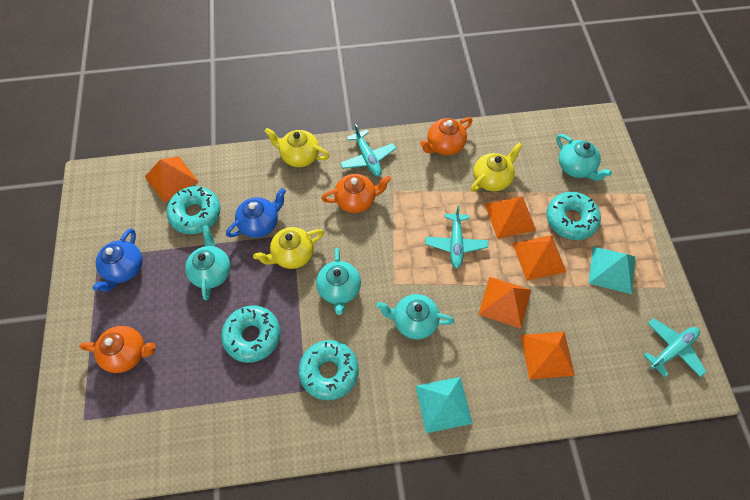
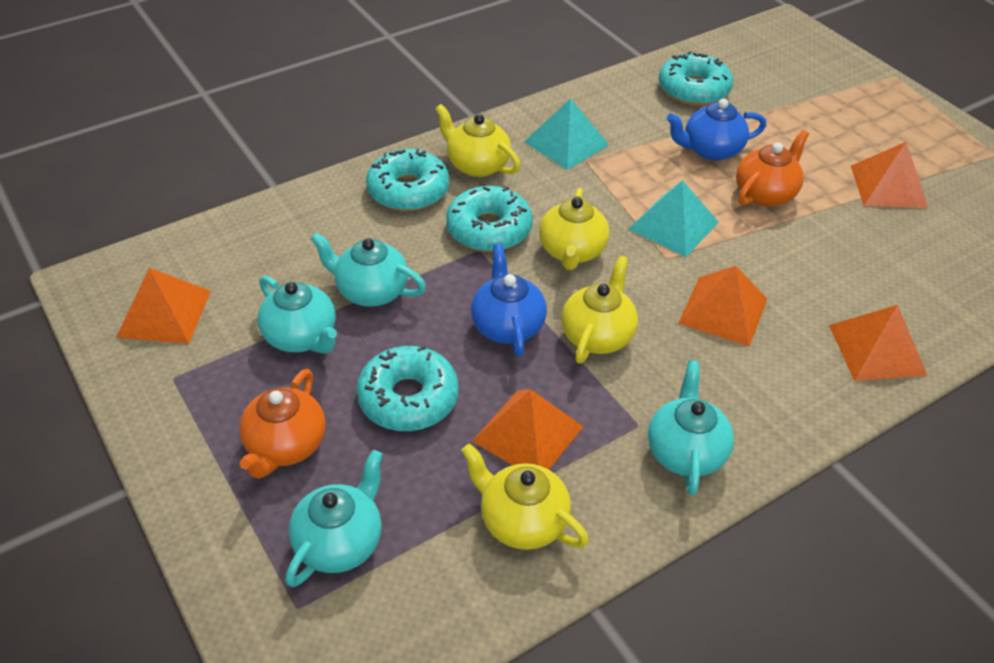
orange teapot: [79,326,155,373] [321,174,391,213] [420,117,473,155] = 3 -> [239,369,326,479] [736,130,809,206] = 2
turquoise plane: [340,124,396,176] [425,206,488,269] [644,318,706,377] = 3 -> none = 0
yellow teapot: [253,227,324,269] [264,128,329,167] [470,143,523,192] = 3 -> [435,104,521,177] [461,444,589,550] [539,188,609,270] [561,256,638,364] = 4

